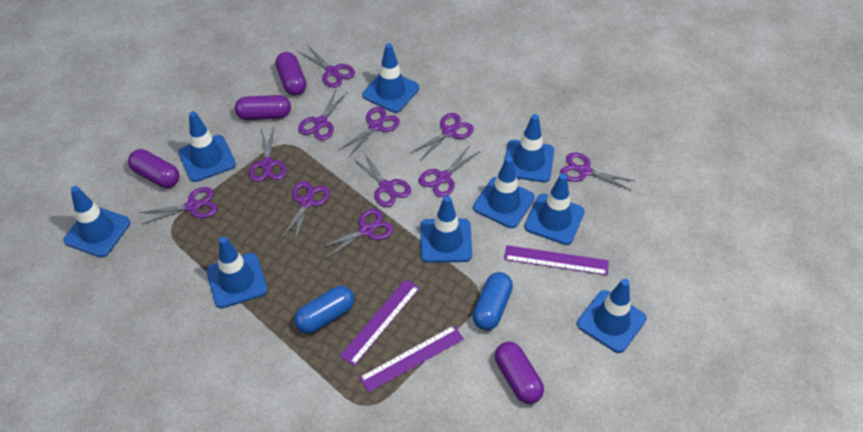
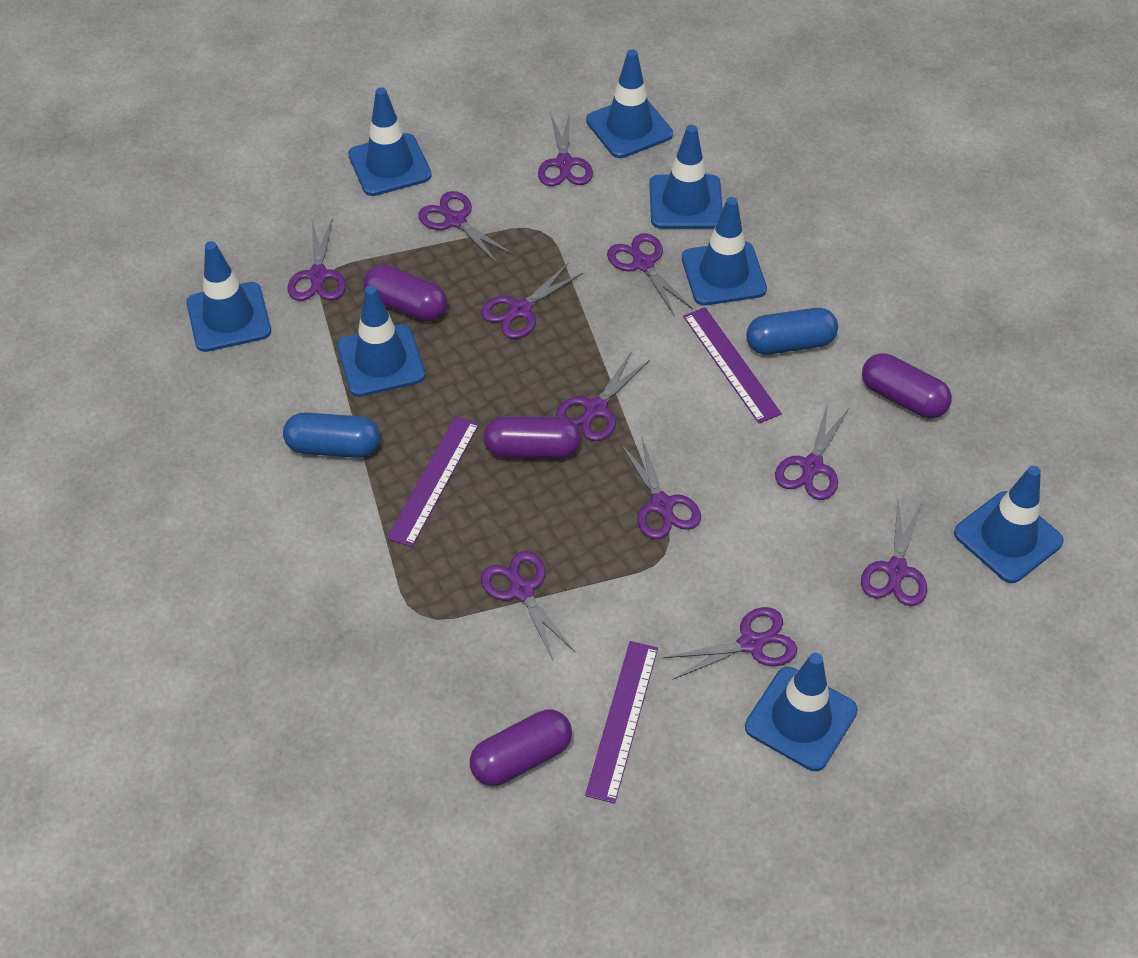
blue traffic cone: [63,186,130,257] [178,111,236,182] [206,236,268,308] [362,43,419,113] [420,195,472,263] [473,156,535,228] [505,114,554,182] [525,174,585,245] [577,279,646,353] = 9 -> [186,241,271,352] [337,285,425,397] [348,87,432,196] [586,49,673,158] [649,125,723,229] [682,197,767,305] [745,653,858,771] [954,466,1064,583] = 8

